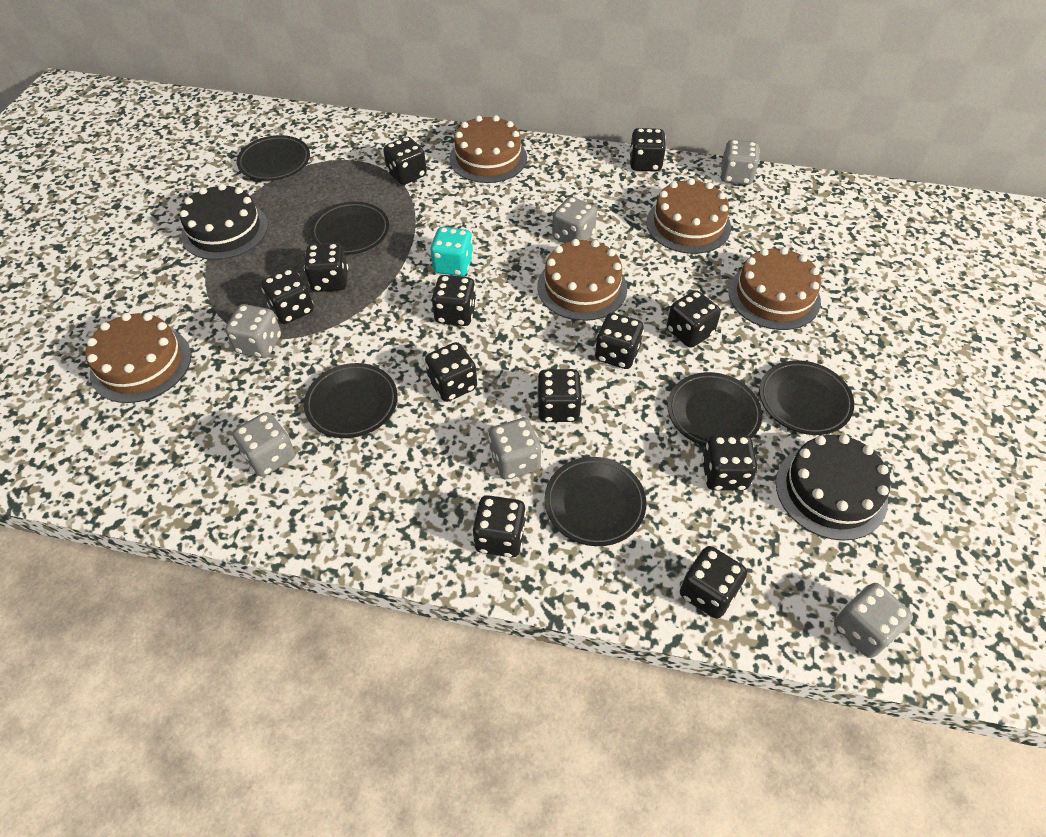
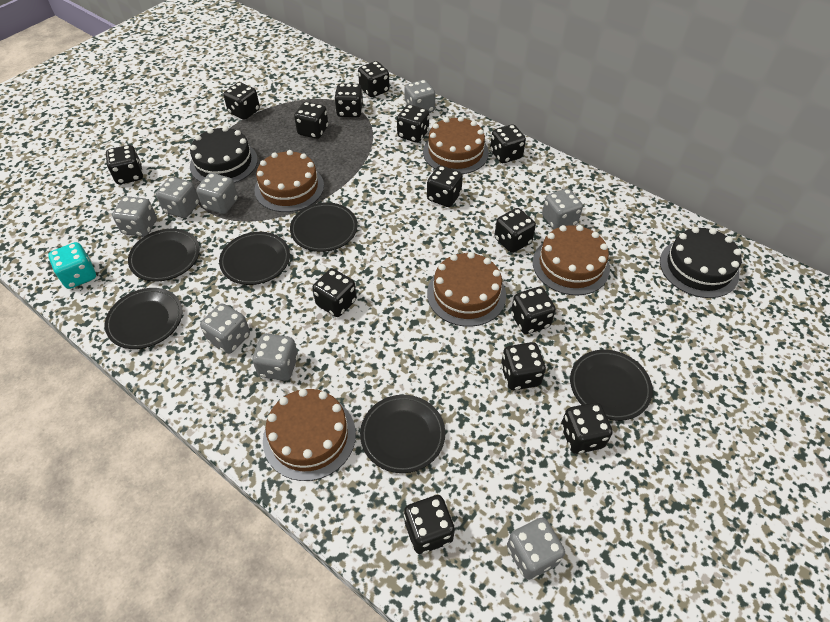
black dice: [261,268,314,324] [304,243,348,292] [383,137,427,185] [425,342,477,402] [432,275,476,326] [473,495,526,558] [537,369,582,422] [595,313,644,369] [630,128,666,172] [667,290,721,348] [680,546,747,619] [702,435,757,490] = 12 -> [106,145,143,184] [223,82,260,120] [294,102,328,139] [312,269,357,317] [334,83,363,117] [358,61,390,97] [397,105,429,143] [404,495,455,554] [427,166,463,207] [490,124,526,163] [494,208,536,253] [501,342,546,390] [511,287,556,334] [561,402,613,454] = 14
grey dice: [225,304,281,358] [233,412,295,477] [488,418,541,479] [552,197,597,243] [720,140,760,185] [834,583,913,658] = 6 -> [112,196,157,237] [156,177,199,218] [196,173,238,214] [200,304,250,354] [252,333,298,381] [404,80,436,113] [507,517,565,580] [542,189,583,230] = 8

